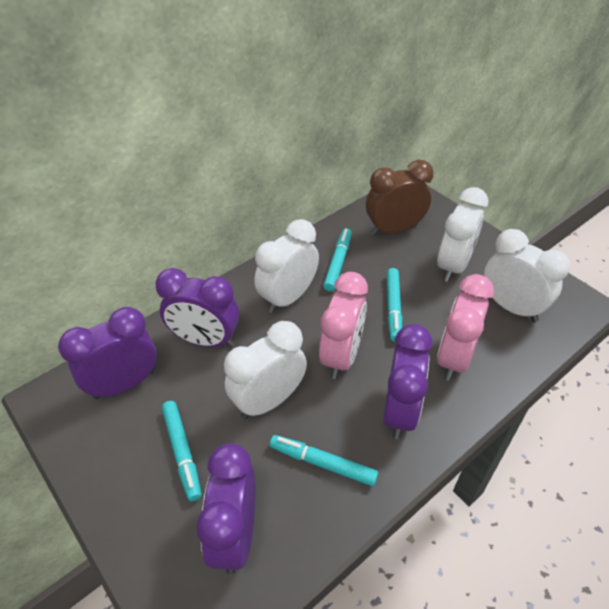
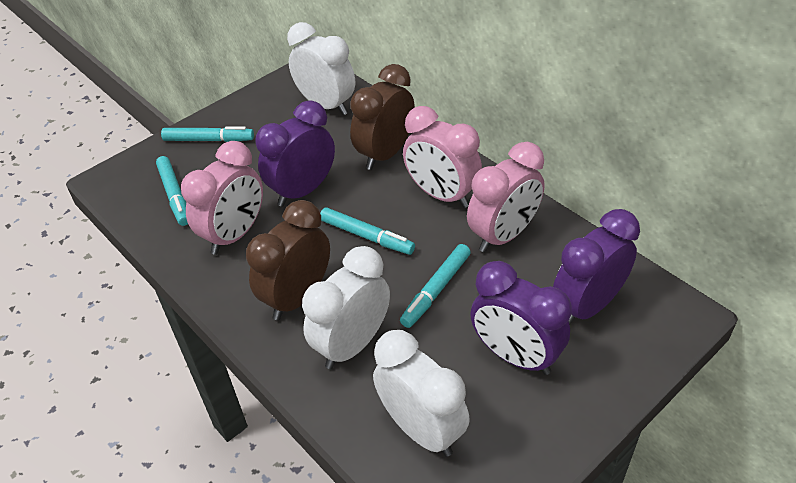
brown clock: [366,160,433,236] = 1 -> [246,200,330,320] [350,64,415,170] = 2
pink clock: [319,272,368,379] [437,274,494,381] = 2 -> [181,141,263,255] [403,106,482,208] [467,142,545,253] = 3
purple clock: [58,307,157,399] [155,268,239,347] [196,443,256,574] [383,324,433,439] = 4 -> [255,101,335,207] [470,261,571,375] [553,209,640,325] = 3
white clock: [224,321,307,419] [254,219,319,313] [437,187,488,282] [484,229,571,322] = 4 -> [287,22,355,115] [302,246,390,369] [373,330,470,457] = 3

